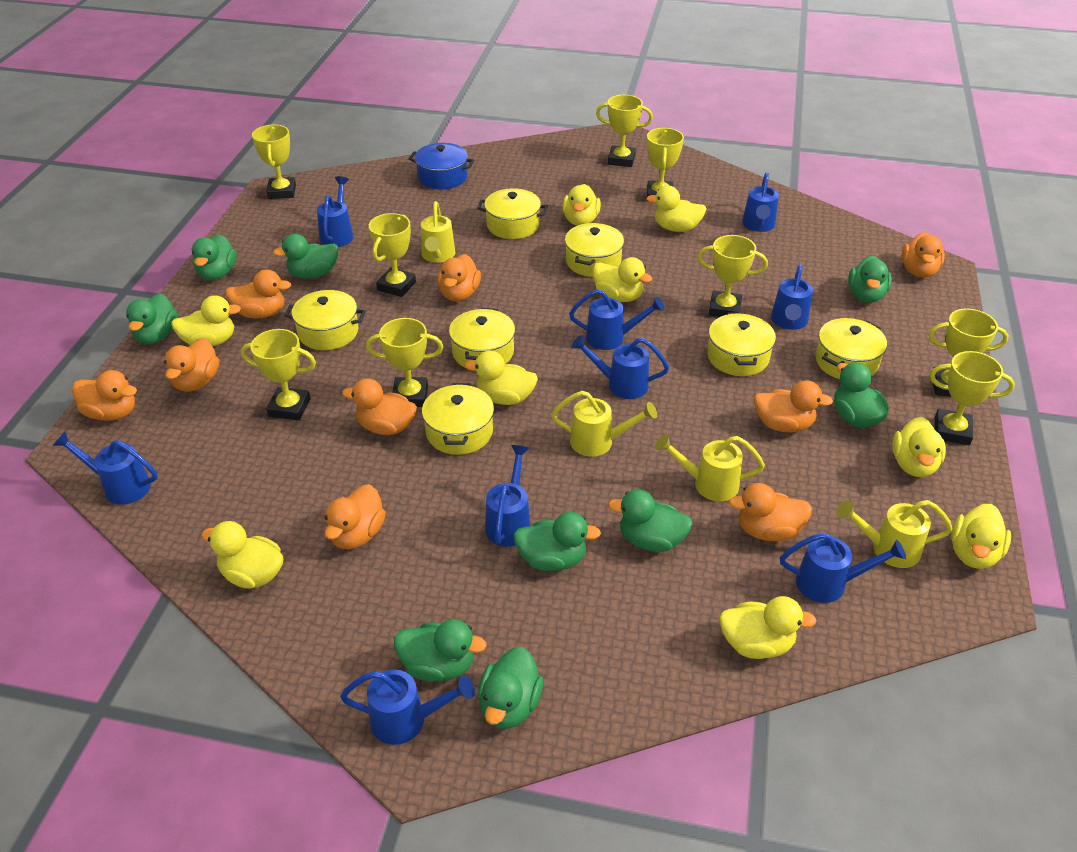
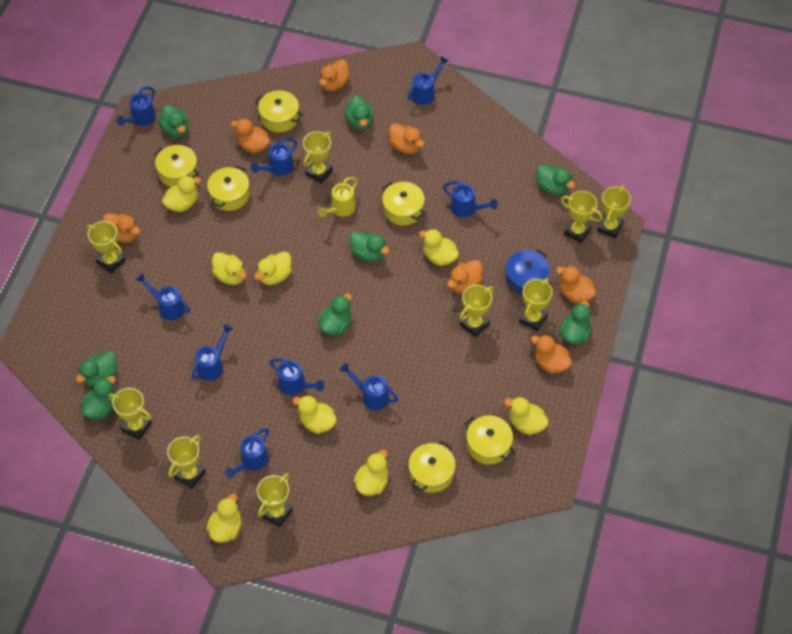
green duck: [126,293,178,344] [192,234,237,280] [273,234,338,279] [394,619,487,681] [478,647,543,729] [513,512,601,571] [608,489,693,552] [834,362,889,427] [848,256,892,303] = 9 -> [76,351,117,387] [81,376,116,419] [159,105,189,138] [318,294,352,335] [345,95,373,130] [350,231,390,262] [537,164,575,195] [560,301,591,344] = 8
orange duck: [72,370,137,421] [164,338,219,392] [225,269,291,318] [324,484,386,549] [342,378,417,435] [438,254,481,301] [729,483,812,541] [754,380,833,433] [902,232,945,278] = 9 -> [102,213,140,243] [231,118,270,153] [319,59,350,91] [389,123,424,154] [447,260,483,293] [531,335,572,374] [556,266,596,304] = 7
yellow duck: [171,295,241,346] [201,521,283,588] [464,350,538,405] [562,184,601,226] [593,257,652,302] [646,186,706,232] [719,596,817,659] [892,417,946,477] [951,504,1011,569] = 9 -> [162,176,201,212] [207,494,242,543] [212,252,247,285] [254,252,292,285] [293,395,337,434] [354,450,388,496] [419,229,459,266] [504,397,549,435] = 8
yellow pot: [284,290,366,350] [422,383,494,455] [449,308,515,367] [477,188,548,239] [565,223,624,277] [707,313,776,376] [815,318,887,379] = 7 -> [154,145,199,187] [207,165,250,211] [255,90,303,132] [382,182,425,226] [408,441,456,493] [464,415,515,465] = 6
yellow watering can: [421,201,455,263] [551,391,657,457] [655,434,765,501] [837,500,953,568] = 4 -> [318,177,357,217] = 1

